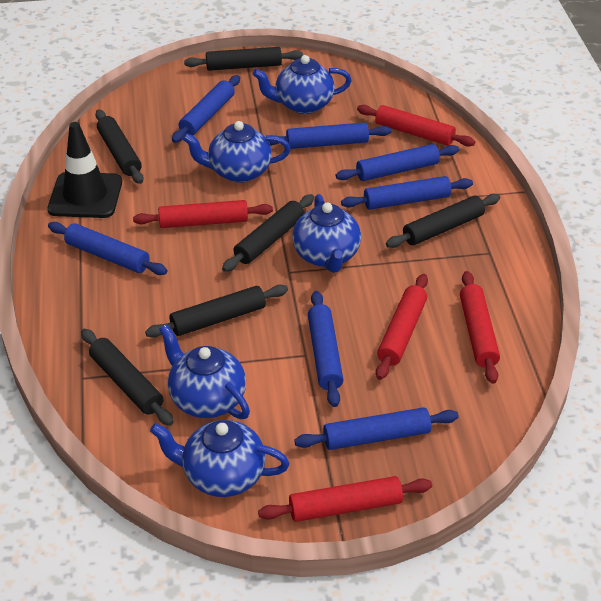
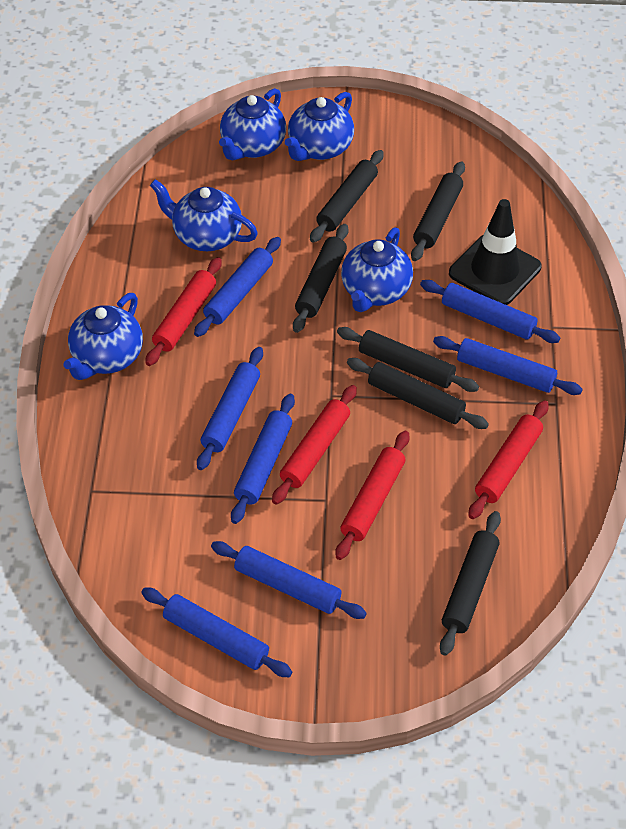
red rolling pin: [133,200,273,228] [258,476,432,522] [357,105,475,147] [376,274,428,380] [460,271,500,384] = 5 -> [145,257,222,366] [272,385,357,504] [336,431,409,560] [469,400,549,519] = 4

